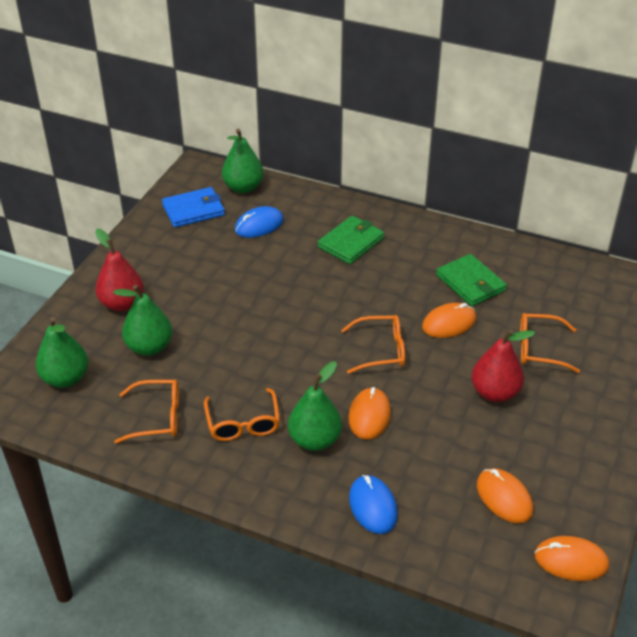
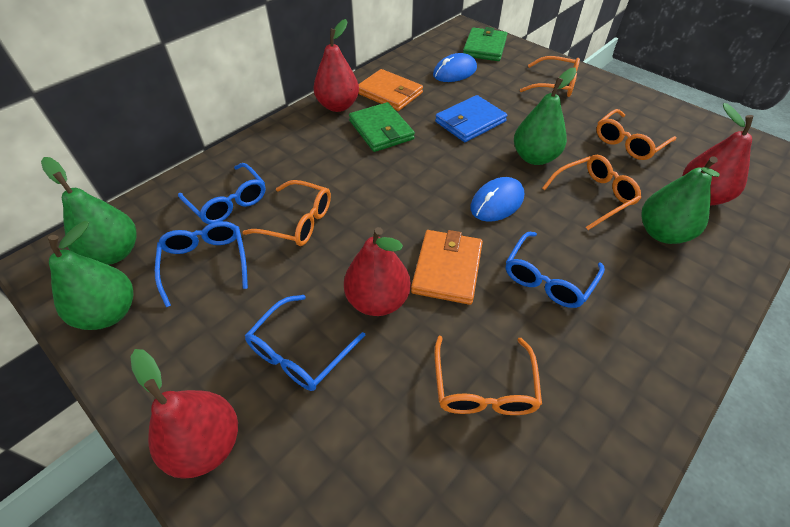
blue glasses: none = 0 -> [155,221,248,307] [178,163,266,224] [245,295,365,391] [506,232,605,308] = 4
orange glasses: [114,380,179,444] [204,388,280,441] [341,315,405,374] [520,313,580,373] = 4 -> [242,180,331,246] [434,336,542,415] [520,56,580,97] [542,155,641,230] [596,109,676,160] = 5
orange mouse: [348,387,391,439] [422,303,476,338] [477,468,533,523] [534,536,609,581] = 4 -> none = 0
orange wallet: none = 0 -> [358,69,423,111] [411,230,483,305] = 2
red pear: [95,229,144,311] [471,329,535,402] = 2 -> [130,349,238,479] [313,19,359,112] [344,227,411,316] [683,103,753,205] = 4

